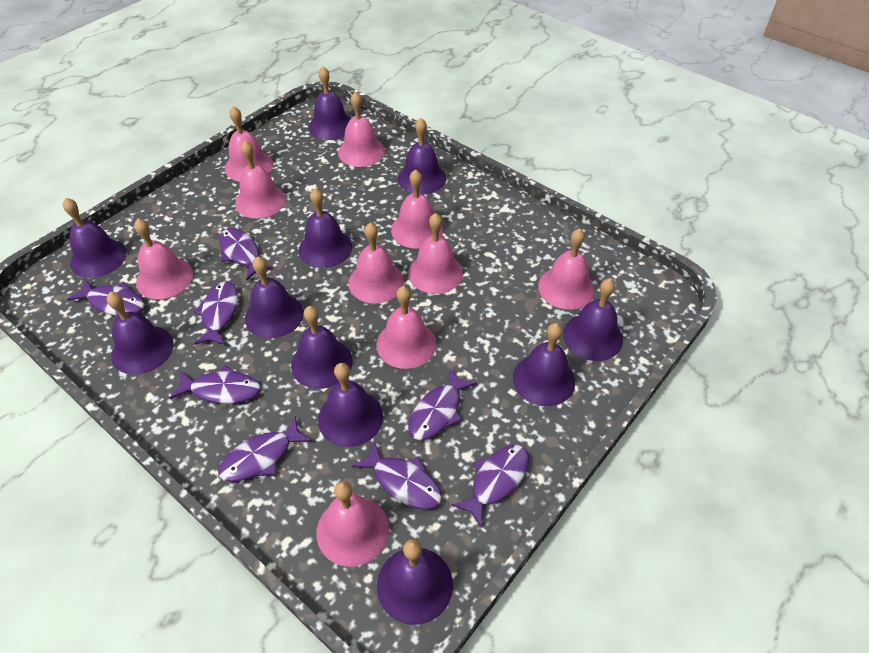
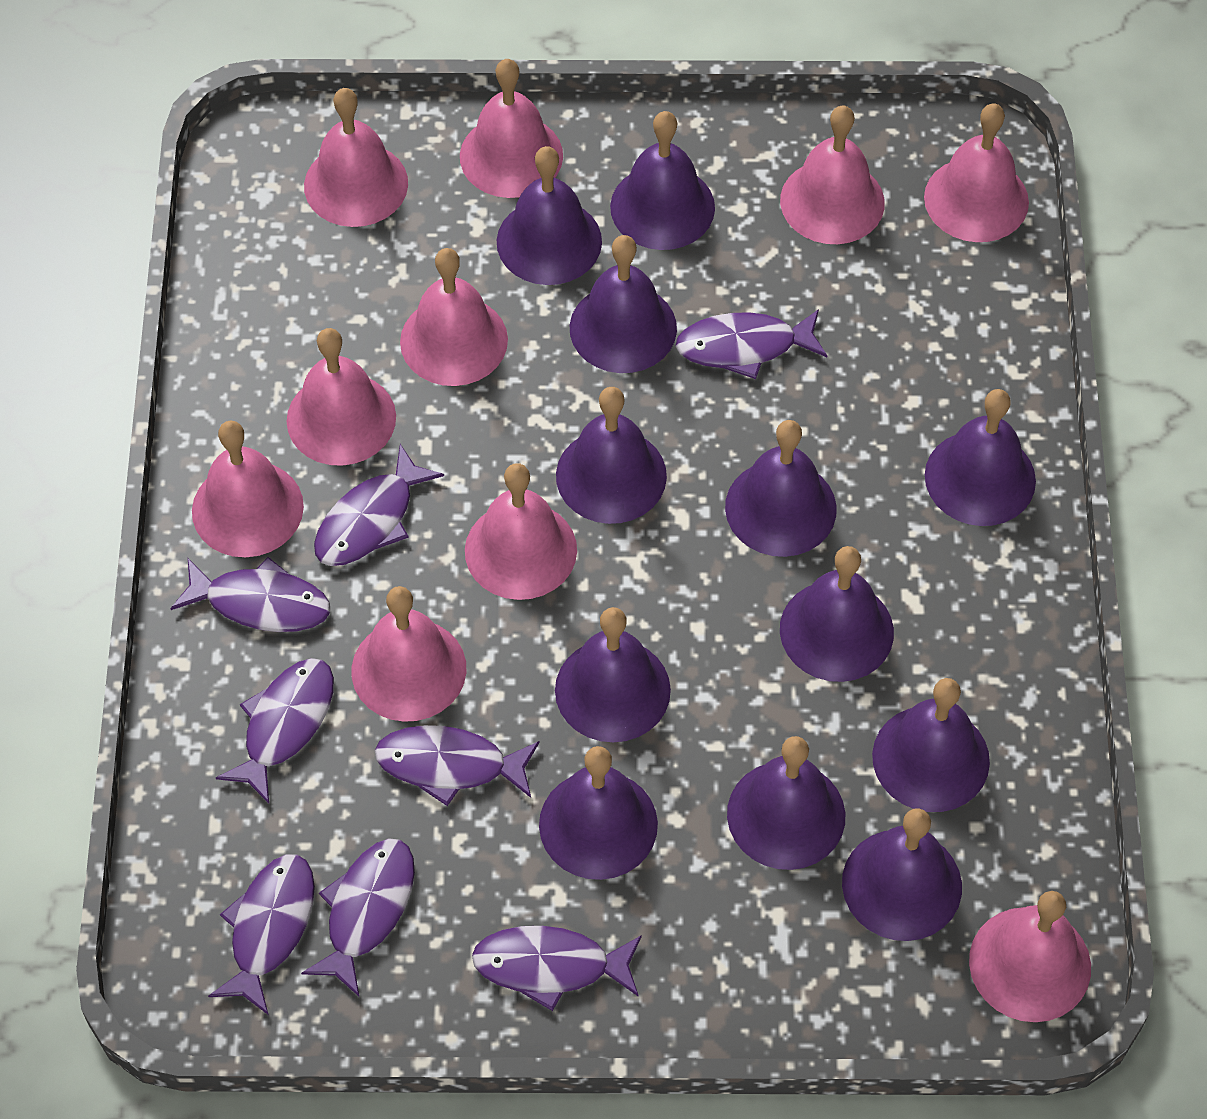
purple bell: [63,198,126,278] [107,292,174,375] [245,256,303,339] [291,306,353,389] [299,188,352,268] [309,67,351,140] [318,363,383,447] [377,539,453,625] [398,118,446,195] [513,323,575,406] [563,279,623,361] = 11 -> [497,146,602,285] [539,746,658,880] [555,607,671,742] [556,387,667,524] [570,235,677,373] [610,111,715,250] [725,420,837,557] [727,736,845,870] [780,546,894,682] [842,808,962,941] [872,678,990,812] [925,389,1036,526] = 12

